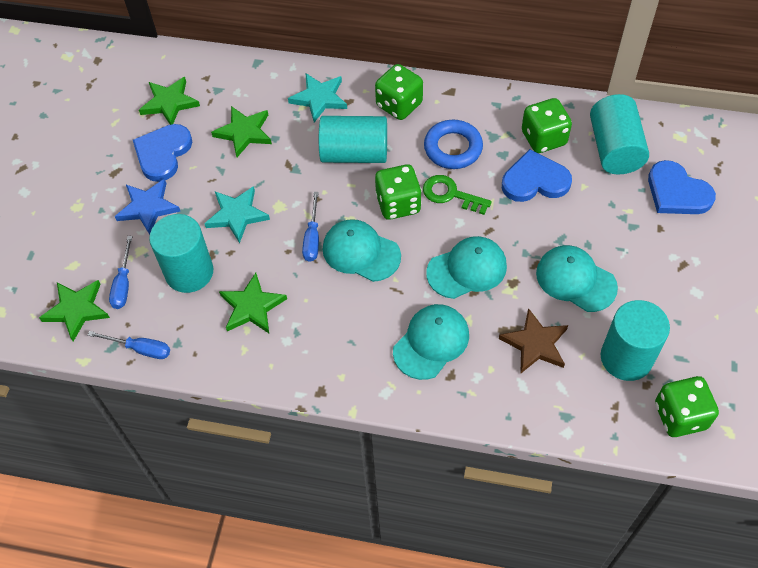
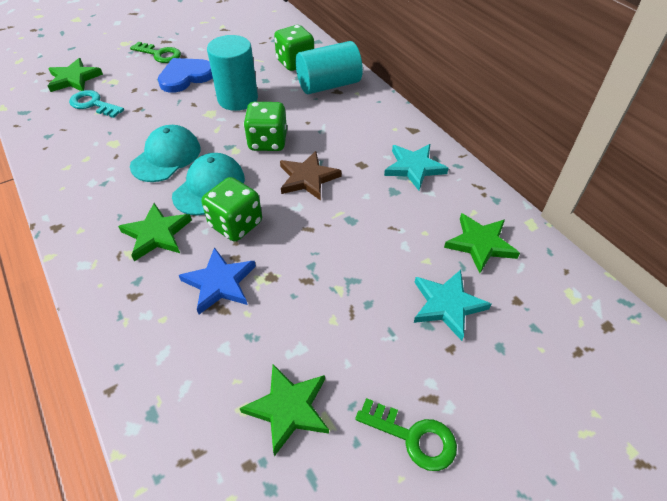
blue heart: [133,124,192,182] [502,149,572,202] [648,160,716,214] = 3 -> [158,58,213,93] = 1
blue ring: [424,120,483,169] = 1 -> none = 0
blue screwdriver: [88,331,170,359] [109,236,133,309] [302,192,319,262] = 3 -> none = 0
green dice: [375,64,423,120] [375,164,422,220] [522,98,572,153] [655,376,719,437] = 4 -> [202,177,262,241] [243,102,287,151] [274,25,314,71] = 3
green key: [423,175,492,215] = 1 -> [130,42,181,63] [355,398,457,471] = 2
turquoise cap: [323,219,401,282] [393,304,469,380] [426,236,507,299] [536,245,618,312] = 4 -> [130,125,201,182] [172,153,245,215] = 2
turquoise cylinder: [149,214,213,293] [319,116,387,163] [590,94,649,175] [601,300,670,381] = 4 -> [207,35,258,111] [296,41,363,94] = 2
turquoise key: none = 0 -> [69,90,124,118] = 1

